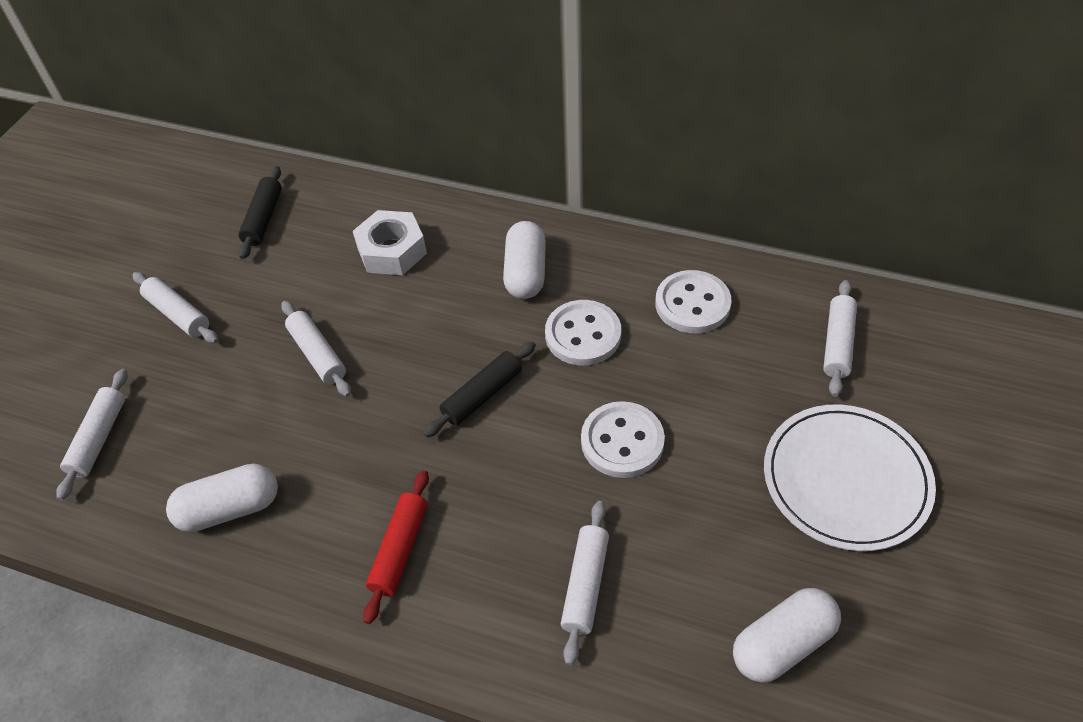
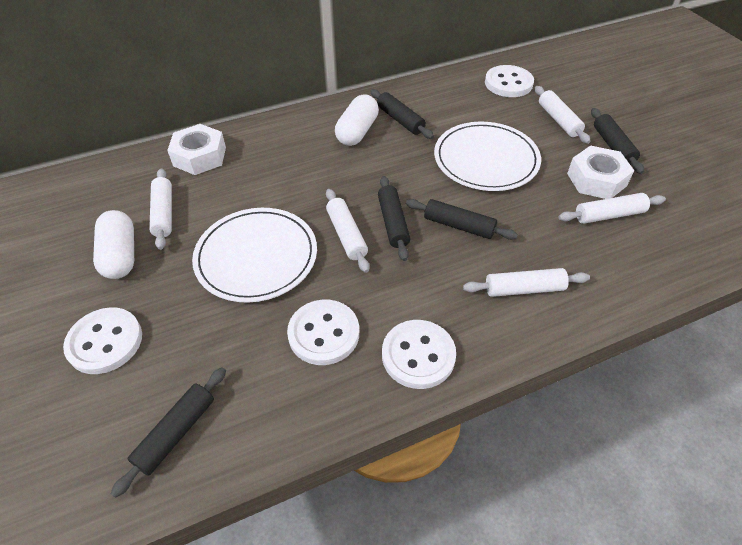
black rolling pin: [238,166,282,259] [423,341,536,437] = 2 -> [111,367,226,498] [370,89,434,139] [378,176,410,261] [406,199,518,240] [591,108,644,174] = 5
red rolling pin: [363,470,429,624] = 1 -> none = 0
white button: [545,300,621,365] [581,401,665,478] [655,270,732,334] = 3 -> [63,307,142,374] [287,300,359,365] [382,320,456,389] [485,65,534,97] = 4
white capsule: [166,464,278,532] [503,221,546,299] [733,588,841,683] = 3 -> [93,210,134,279] [335,94,379,146] = 2
white nut: [353,210,427,275] = 1 -> [167,124,226,175] [567,145,634,199] = 2
white plate: [764,405,936,551] = 1 -> [192,208,317,302] [434,122,541,191] = 2

